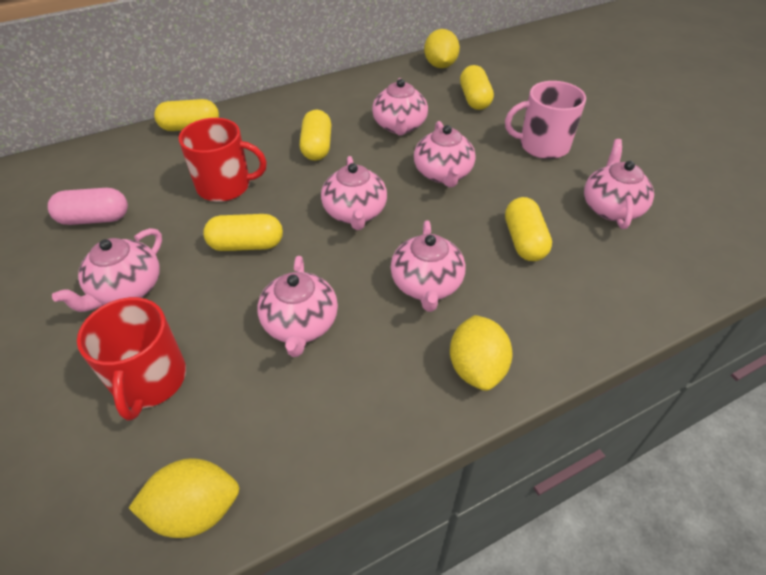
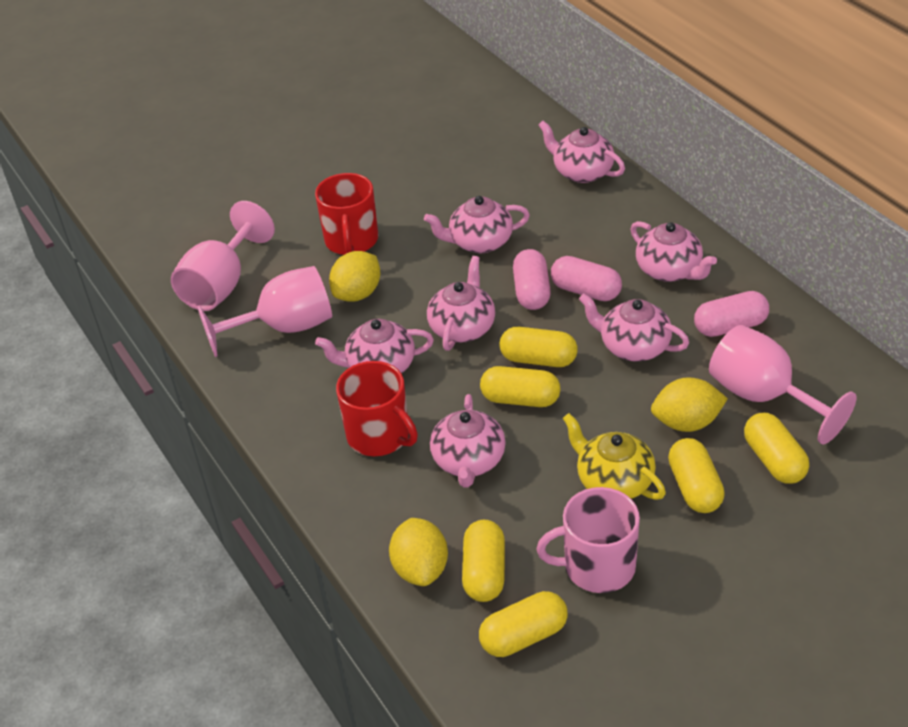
pink capsule: [48,188,128,225] = 1 -> [513,249,551,310] [551,256,622,301] [694,291,769,337] = 3
pink goblet: none = 0 -> [171,201,275,311] [197,266,332,357] [709,325,857,445] = 3
yellow capsule: [154,99,219,131] [203,214,283,251] [300,110,331,161] [460,65,494,110] [505,197,552,261] = 5 -> [462,520,505,602] [479,591,568,657] [480,366,560,407] [499,327,578,367] [668,438,725,513] [744,413,809,484] = 6
yellow teapot: none = 0 -> [563,413,666,500] = 1

